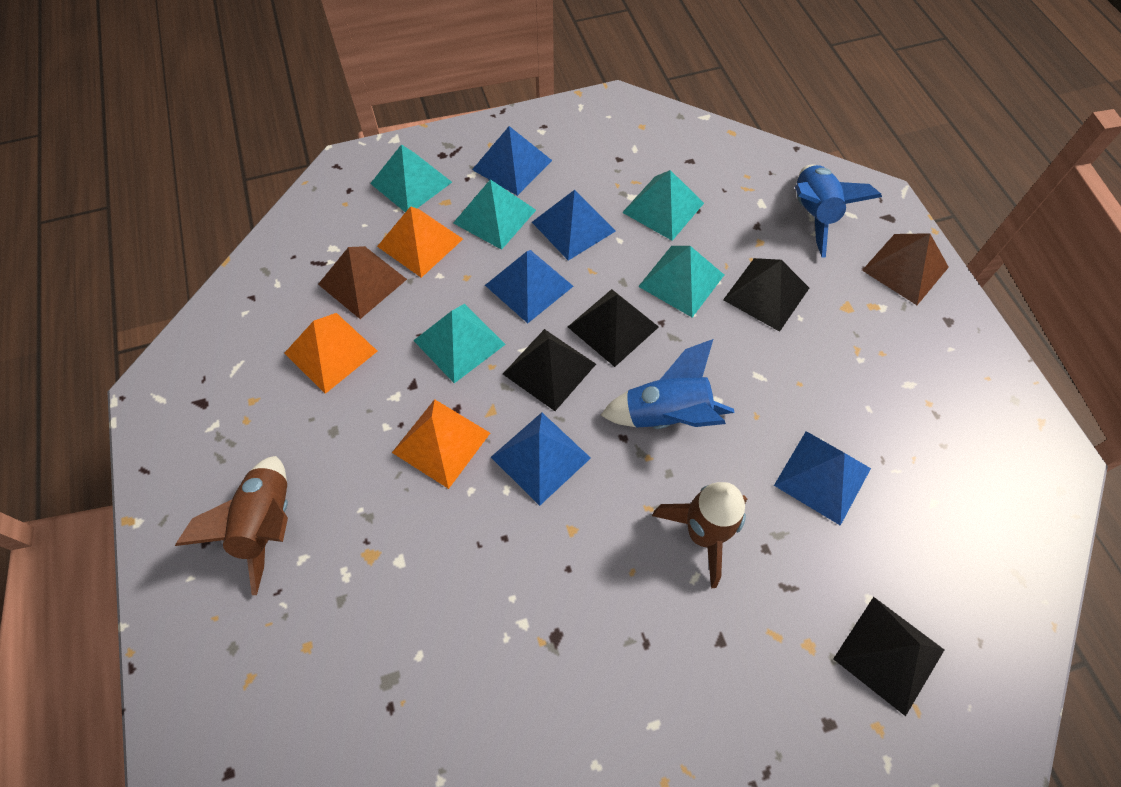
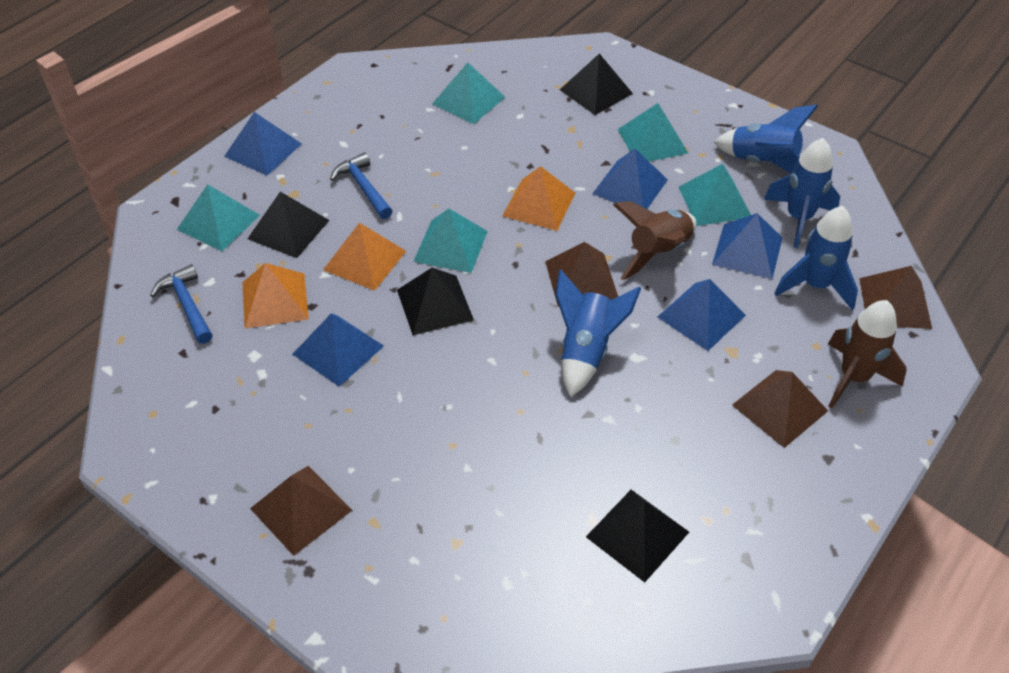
blue hammer: none = 0 -> [150,264,212,344] [330,153,393,219] = 2
blue rocket: [601,339,735,429] [795,164,882,257] = 2 -> [555,269,641,397] [714,104,818,174] [764,138,840,248] [774,206,858,310] = 4
brown pyramid: [318,246,407,319] [862,233,949,305] = 2 -> [250,466,352,556] [545,242,618,306] [732,370,828,448] [859,266,932,329] = 4

